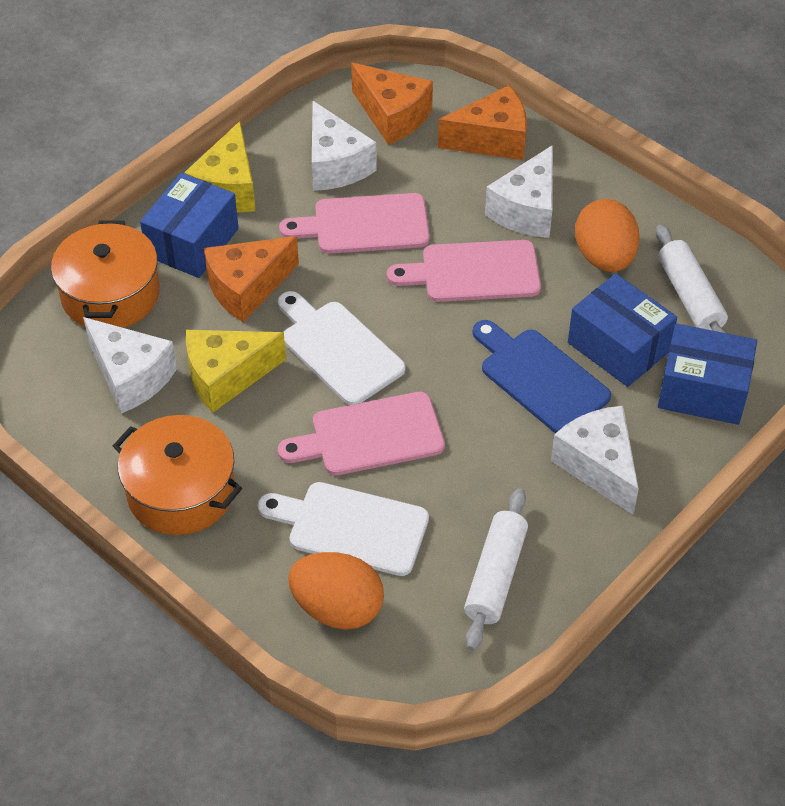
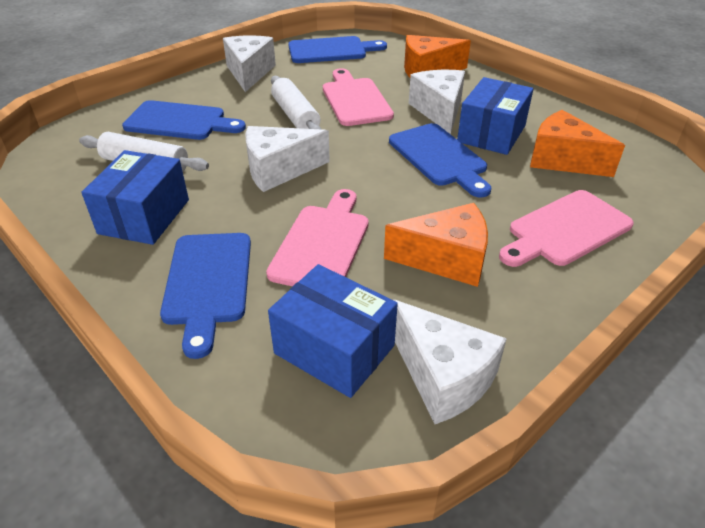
blue cutting board: [472,320,611,433] = 1 -> [122,100,246,140] [160,233,251,359] [288,36,387,63] [389,123,491,198] = 4
orange egg: [288,552,384,630] [575,199,640,272] = 2 -> none = 0
orange pot: [51,221,160,328] [113,415,242,535] = 2 -> none = 0
white cutting board: [258,482,429,576] [278,291,405,405] = 2 -> none = 0
yellow cheese: [184,121,256,212] [186,330,286,413] = 2 -> none = 0

